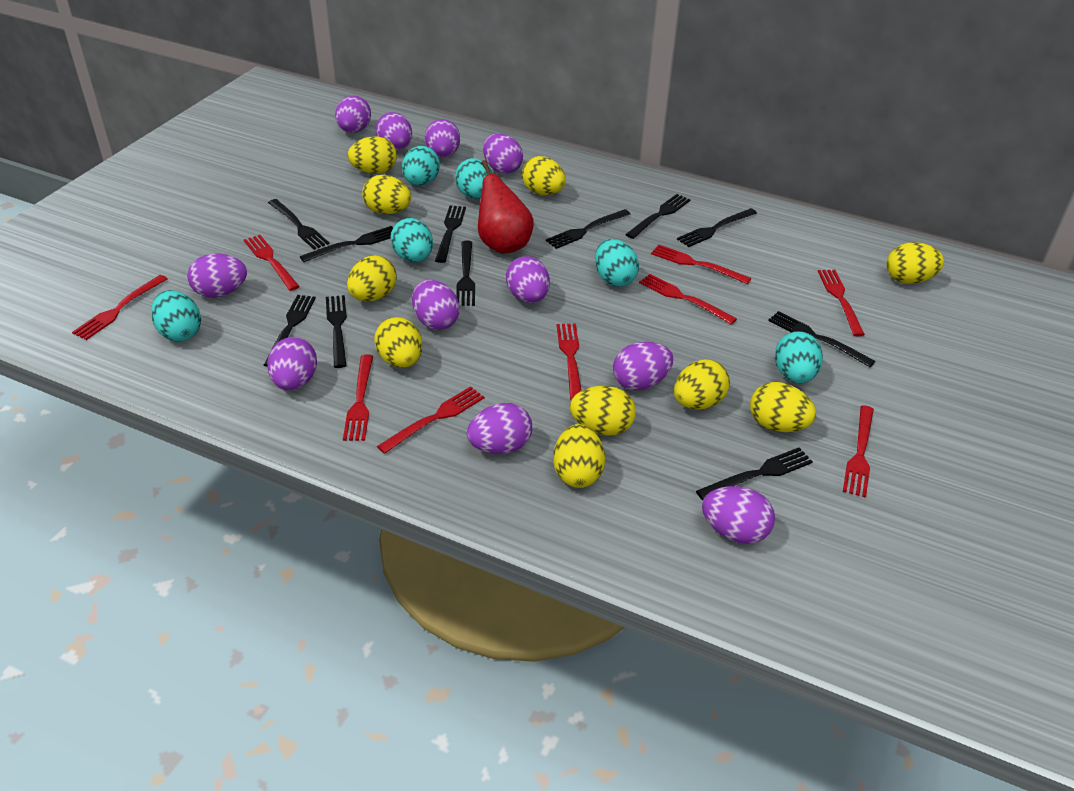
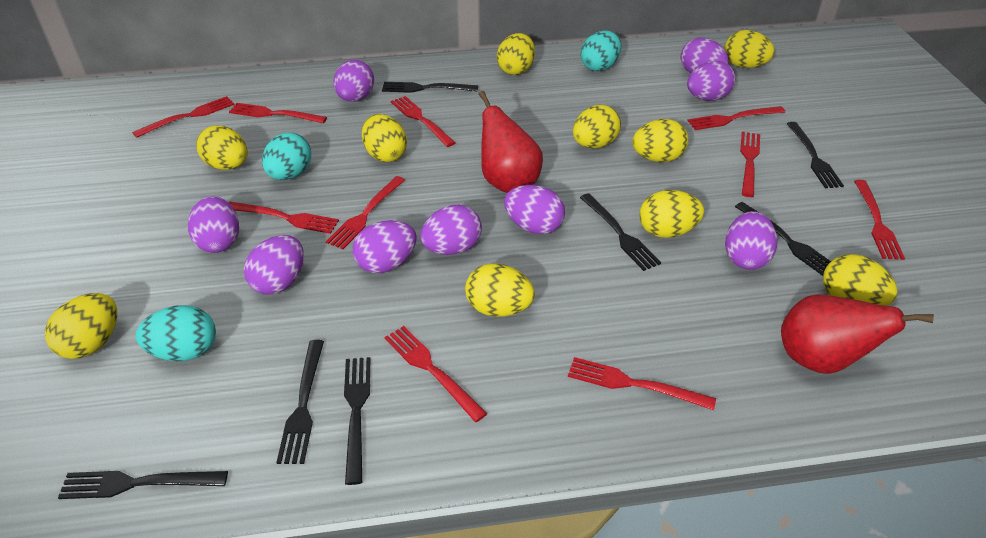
black fork: [264,295,316,367] [268,199,329,250] [300,226,393,262] [326,295,347,368] [435,205,466,263] [456,241,475,306] [546,209,630,249] [625,194,691,239] [677,208,757,247] [696,448,813,500] [768,311,875,367] = 11 -> [58,471,228,499] [276,340,324,464] [344,357,370,485] [382,82,478,93] [580,193,661,271] [735,202,831,276] [787,122,844,188] = 7
purple egg: [187,254,247,298] [267,337,317,390] [335,95,371,133] [376,112,412,150] [412,280,459,330] [425,119,460,158] [467,403,532,454] [483,133,523,174] [506,256,550,303] [613,342,673,390] [702,486,775,544] = 11 -> [188,196,239,253] [244,235,304,294] [334,60,374,102] [353,220,417,273] [420,205,482,255] [504,185,565,234] [681,38,729,73] [687,61,735,101] [725,211,777,270] = 9
red fork: [72,275,167,340] [244,235,300,291] [343,354,373,441] [377,386,484,454] [557,324,582,400] [639,274,737,325] [651,245,751,284] [818,270,865,336] [843,405,874,498] = 9 -> [132,96,235,138] [229,103,327,123] [229,202,339,234] [326,176,405,249] [384,326,487,422] [391,96,456,147] [568,357,716,410] [687,106,785,130] [740,132,760,197] [854,180,905,260] = 10
red pear: [478,160,533,254] = 1 -> [478,91,543,193] [781,294,934,374] = 2
turquoise egg: [151,290,201,342] [390,218,433,262] [402,146,440,186] [455,158,492,199] [595,239,639,287] [775,331,823,383] = 6 -> [136,305,216,361] [262,132,311,180] [581,30,621,71] = 3

